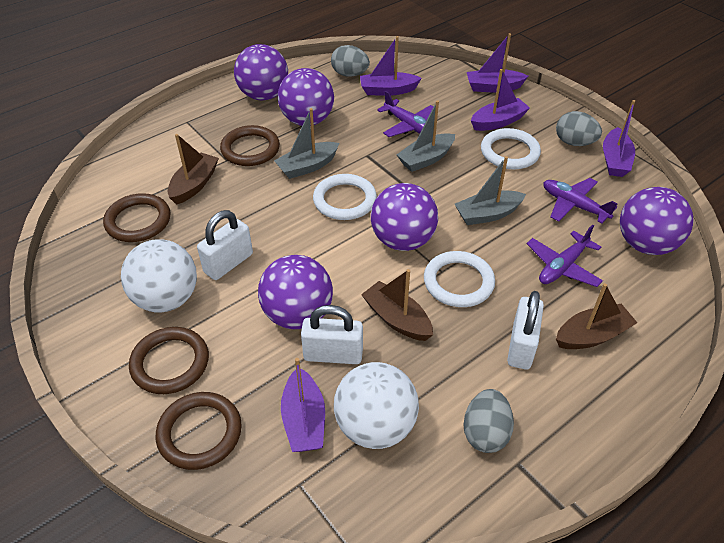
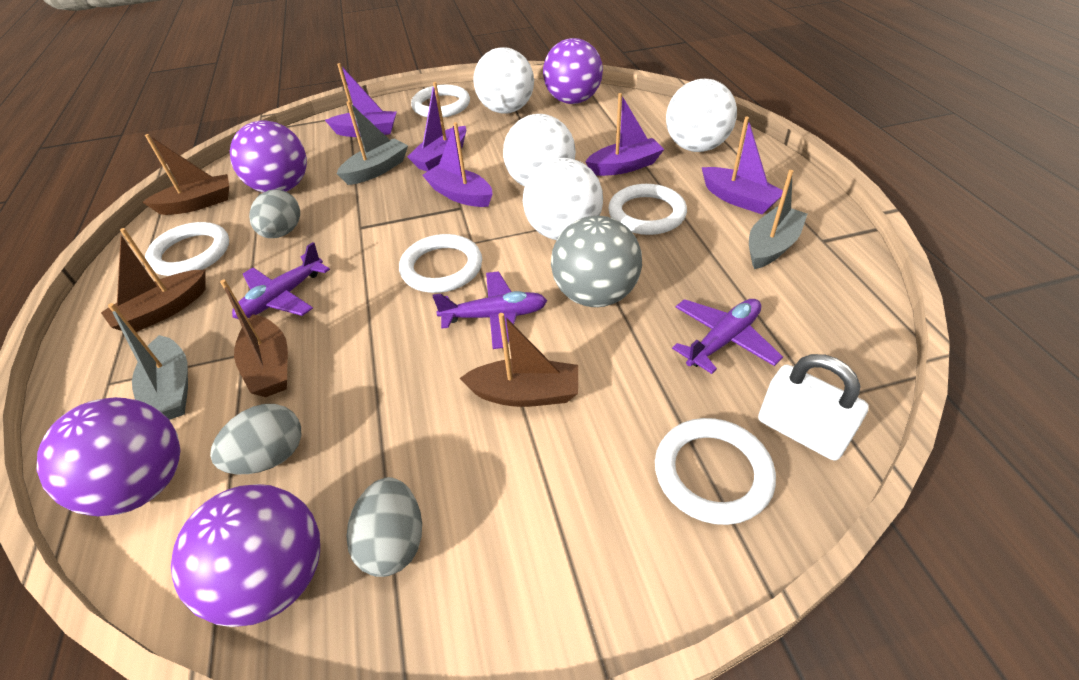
brown boat: [168,134,219,205] [361,269,433,341] [556,283,637,349] = 3 -> [101,228,206,332] [143,134,229,215] [220,279,288,397] [460,313,578,407] = 4
brown ring: [103,193,171,242] [129,327,209,394] [156,392,242,470] [220,125,280,166] = 4 -> none = 0
grey ball: none = 0 -> [551,216,642,307] = 1
purple ball: [234,44,288,100] [258,255,333,329] [278,68,334,126] [371,183,438,251] [620,187,694,255] = 5 -> [37,397,180,516] [171,484,320,627] [230,120,307,193] [543,38,603,104] = 4
white ball: [121,239,197,312] [334,362,419,449] = 2 -> [474,47,534,114] [503,114,576,187] [523,158,603,240] [666,79,737,152] = 4
white padlock: [197,210,253,280] [301,305,363,364] [507,291,544,370] = 3 -> [758,354,869,461] = 1
white ring: [313,174,377,220] [424,251,495,307] [481,128,541,170] = 3 -> [145,222,229,276] [399,234,482,293] [411,85,470,117] [608,184,687,235] [655,418,776,525] = 5

